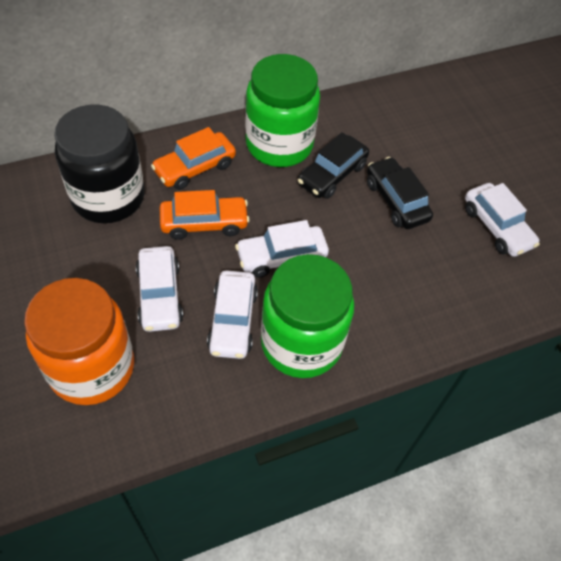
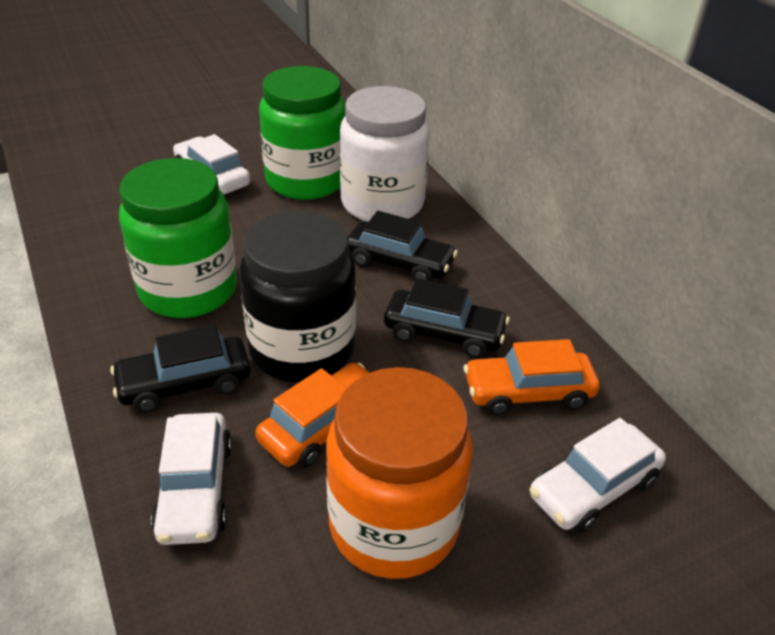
black car: [298,132,369,199] [367,157,433,229] = 2 -> [110,325,251,413] [348,211,458,281] [384,278,510,358] = 3
white car: [136,246,183,332] [207,270,258,359] [235,220,329,277] [465,183,540,257] = 4 -> [151,413,232,545] [173,134,251,194] [530,418,666,533] = 3
white jar: none = 0 -> [340,86,430,222] = 1

